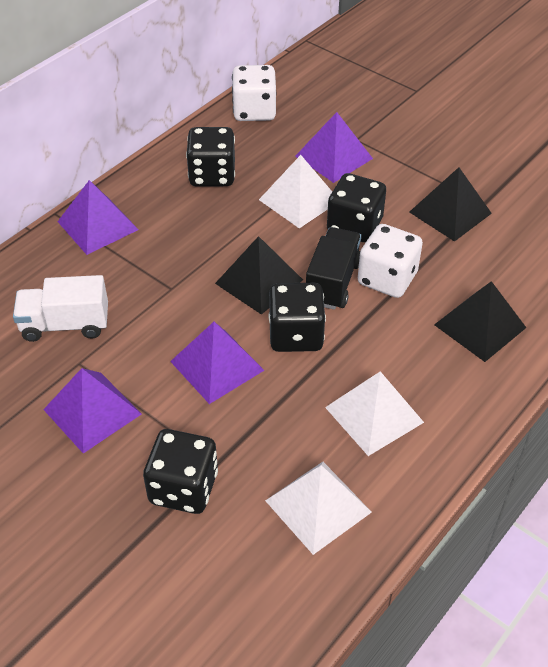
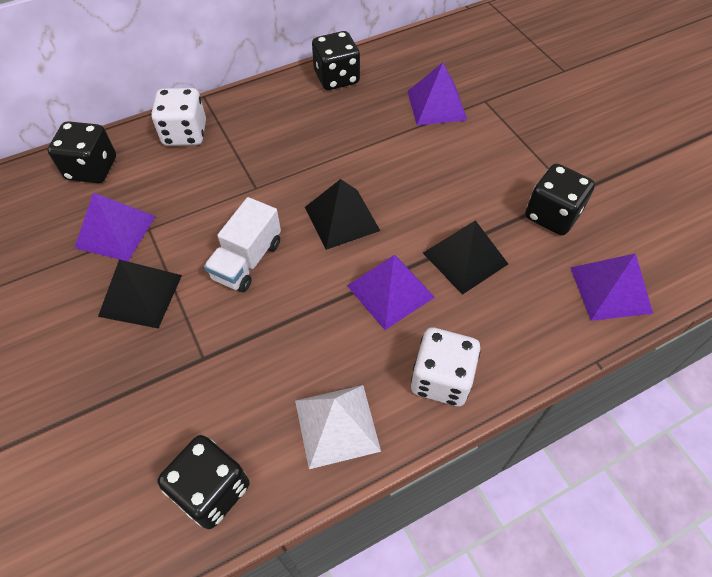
black truck: [306,227,361,310] = 1 -> none = 0
white pyramid: [259,155,332,228] [265,462,372,555] [325,371,424,456] = 3 -> [295,385,381,469] = 1

